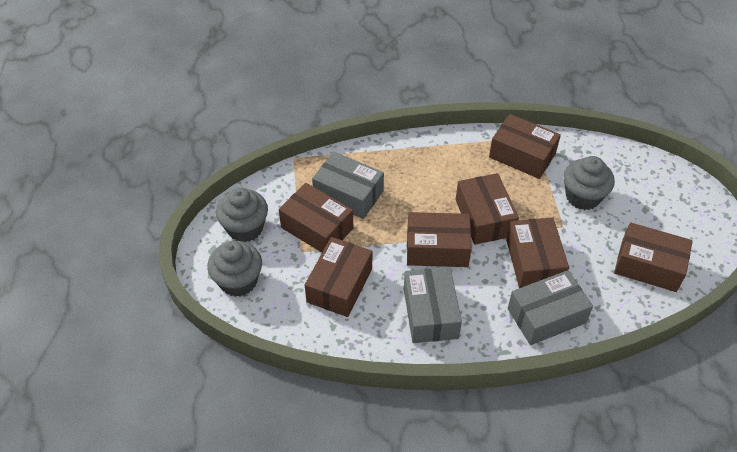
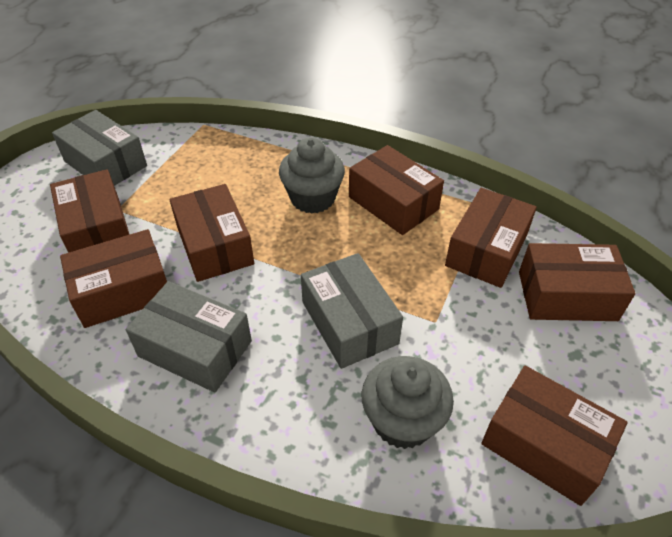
grey cupcake: [207,241,262,297] [216,187,268,242] [563,156,615,210] = 3 -> [279,137,345,214] [362,356,454,449] = 2

